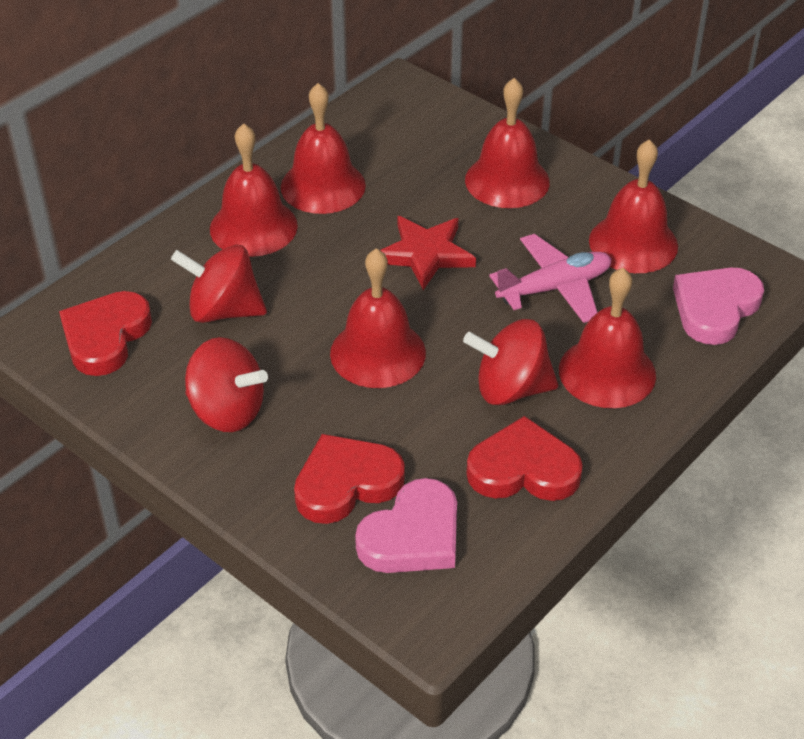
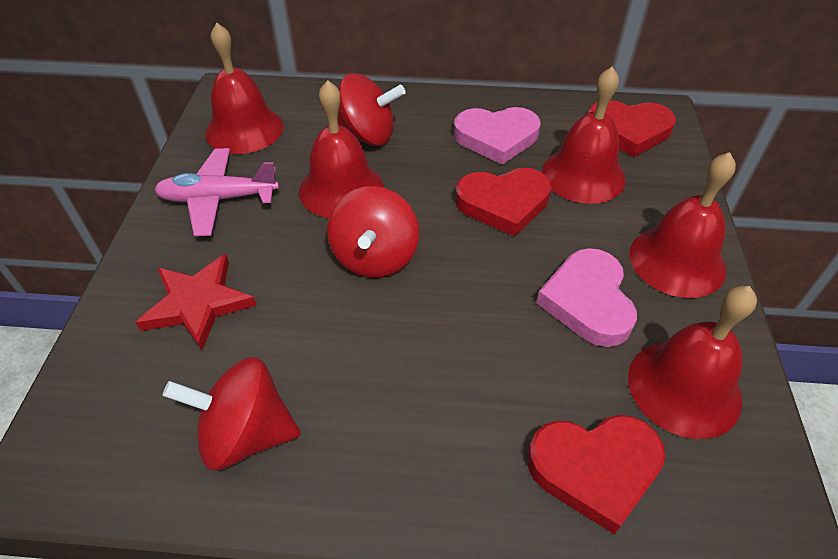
red bell: [210,123,298,257] [281,83,366,214] [330,248,426,388] [465,78,550,208] [559,268,656,408] [589,139,678,273] = 6 -> [206,23,283,154] [299,80,384,218] [542,67,626,204] [628,286,757,439] [629,152,736,298] = 5

